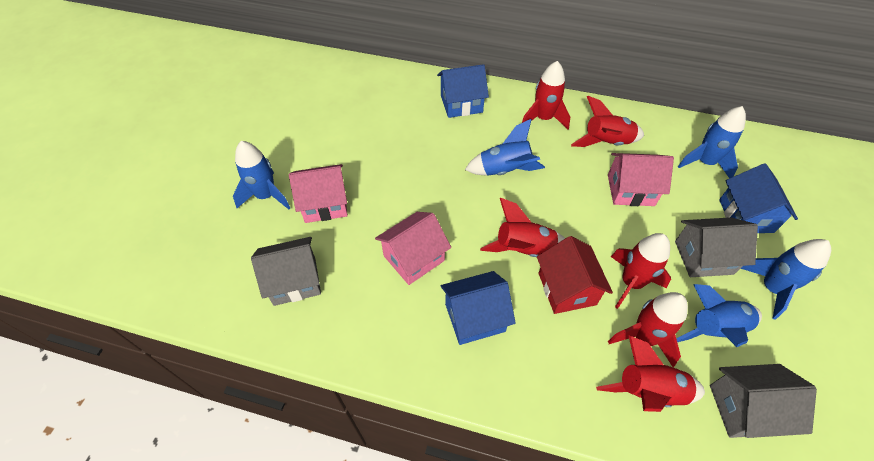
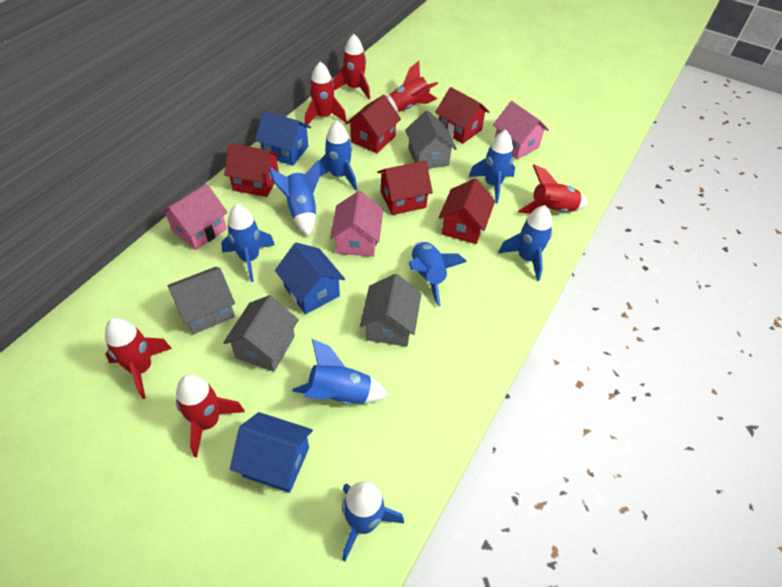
blue rocket: [233,141,290,209] [465,119,545,176] [676,284,762,347] [678,106,746,179] [740,239,831,320] = 5 -> [221,204,275,282] [269,160,321,236] [292,339,388,404] [319,120,357,191] [342,481,404,561] [409,241,467,306] [469,130,515,203] [498,205,552,281] = 8
grey house: [251,237,321,306] [675,217,758,277] [710,364,817,438] = 3 -> [167,267,235,334] [223,295,299,372] [360,274,421,347] [405,110,457,169] = 4
red house: [537,236,613,314] = 1 -> [224,143,280,197] [345,95,401,154] [377,161,433,215] [435,87,490,144] [438,178,495,244] = 5

